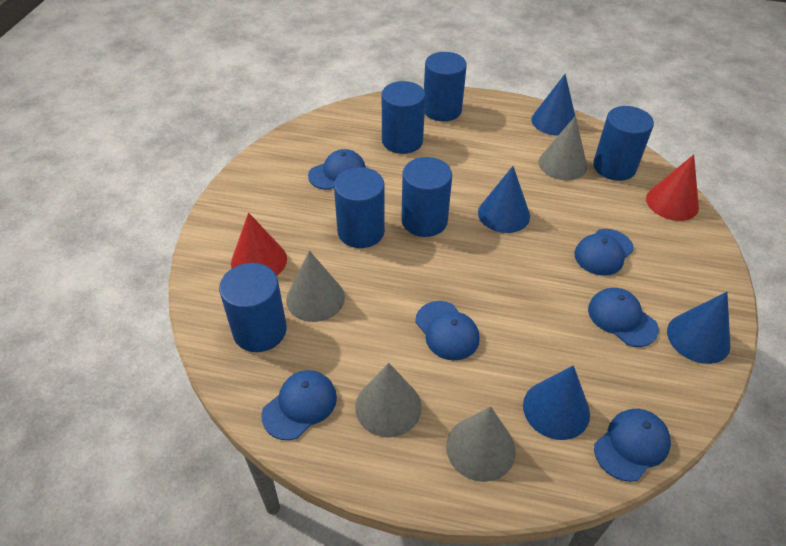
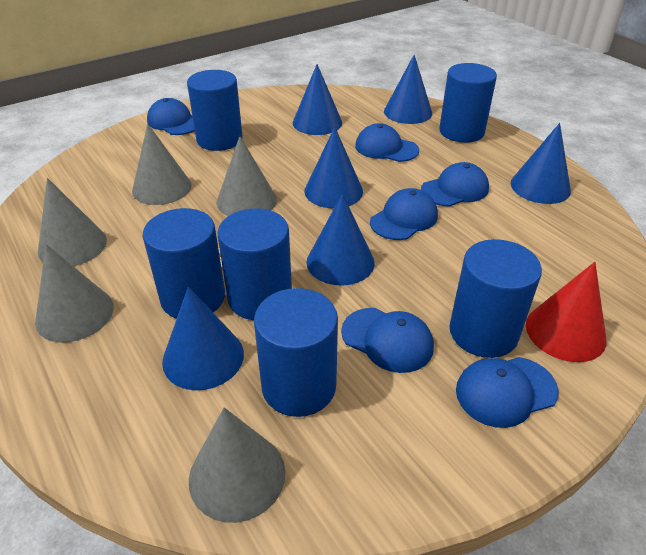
blue cone: [478,166,530,233] [523,366,590,440] [531,74,575,135] [667,292,731,364] = 4 -> [162,287,244,390] [293,64,342,135] [305,127,363,208] [306,194,375,286] [384,55,432,124] [511,123,571,204] = 6
grey cone: [286,251,345,322] [355,363,422,437] [446,406,516,482] [539,116,587,181] = 4 -> [35,244,114,342] [38,178,107,266] [132,124,192,205] [189,407,285,523] [217,136,277,216] = 5
red cone: [231,212,287,276] [646,154,699,221] = 2 -> [526,262,607,362] = 1

